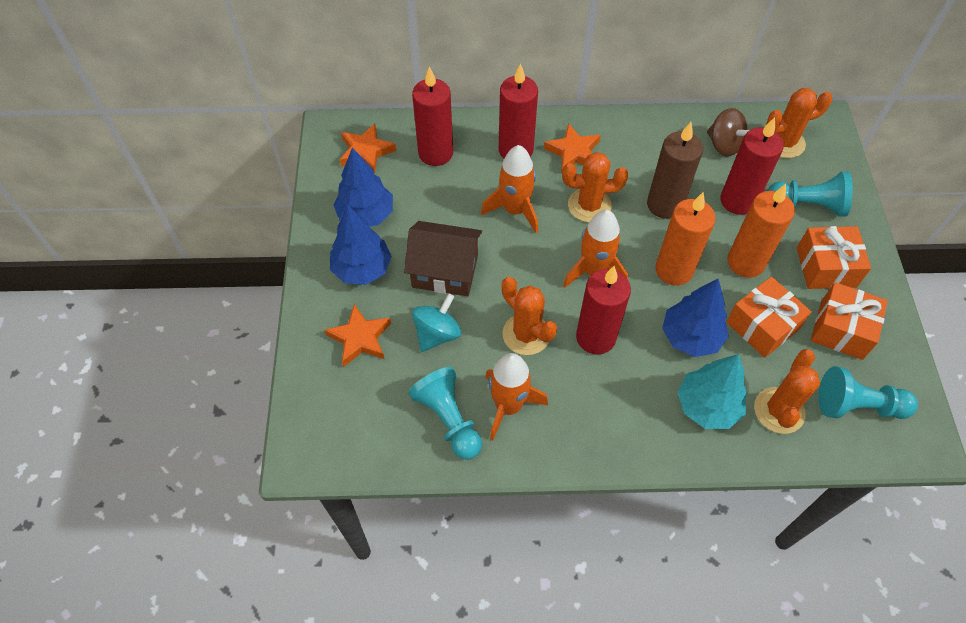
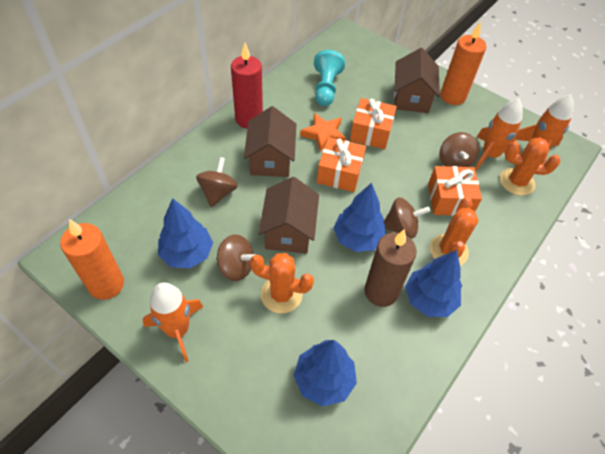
blue tree: [330,205,392,285] [333,148,393,227] [662,279,729,357] = 3 -> [158,198,213,268] [293,340,357,406] [333,183,386,252] [405,250,462,317] = 4
brown house: [404,221,482,296] = 1 -> [244,106,296,177] [258,177,319,254] [394,48,440,113] = 3
brown spinning top: [707,108,750,156] = 1 -> [196,157,238,207] [216,234,256,281] [384,197,430,238] [440,132,479,167] = 4
orange cactus: [502,277,557,355] [562,152,628,222] [754,349,820,434] [766,88,832,158] = 4 -> [250,253,314,314] [430,197,478,265] [500,137,560,196] = 3
orange star: [325,304,391,367] [340,123,396,173] [544,123,601,173] = 3 -> [300,113,346,152] = 1
red candle: [412,66,453,166] [499,63,538,159] [576,266,631,355] [720,117,784,215] = 4 -> [231,43,263,129] = 1
turquoise pawn: [408,367,482,459] [767,171,853,216] [818,366,918,419] = 3 -> [314,50,345,106] = 1
turquoise spinning top: [412,293,461,352] = 1 -> none = 0
turquoise tree: [678,354,747,429] = 1 -> none = 0

